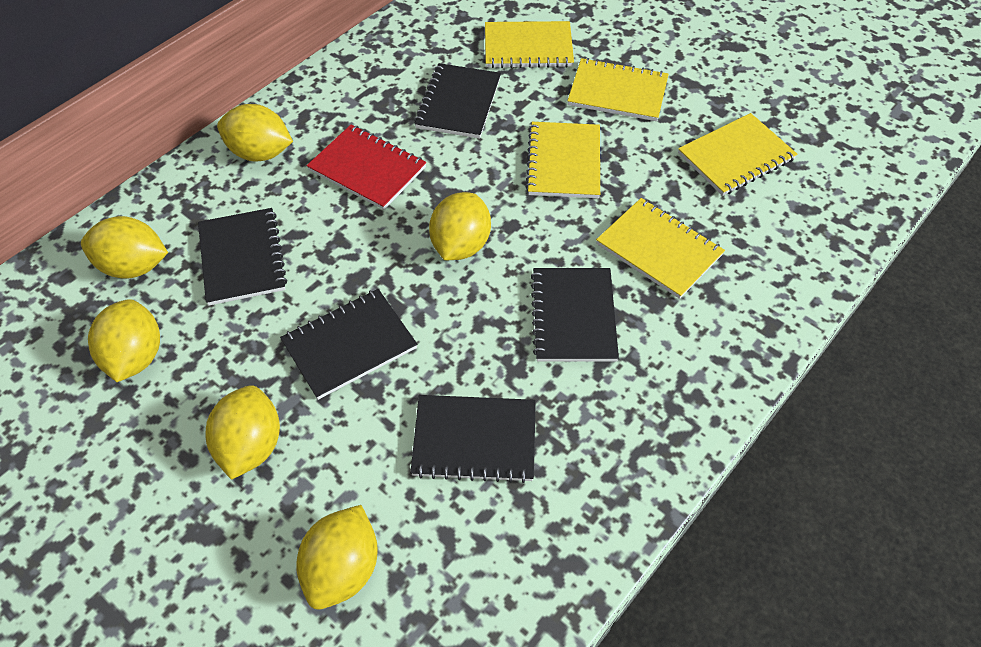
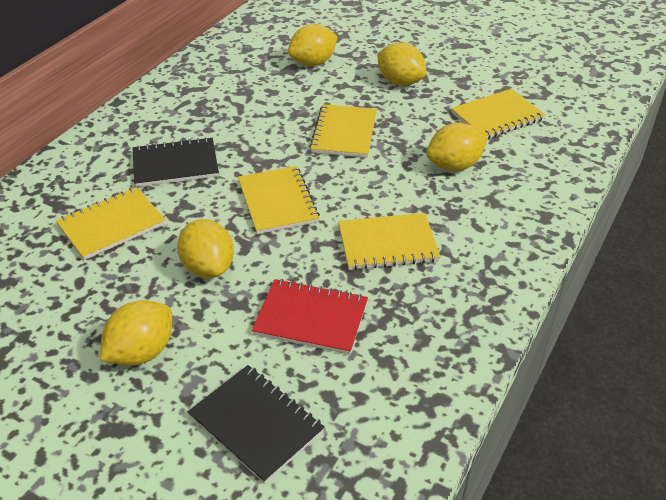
black notebook: [198,208,287,305] [280,289,417,400] [410,395,536,483] [414,63,501,139] [531,268,619,362] = 5 -> [132,137,219,187] [188,365,325,484] = 2
yellow lemon: [81,216,168,279] [88,299,160,382] [206,385,280,480] [217,104,293,161] [296,505,378,610] [429,192,491,260] = 6 -> [100,300,172,366] [177,219,234,278] [288,24,337,66] [377,42,427,86] [426,123,488,171] = 5

